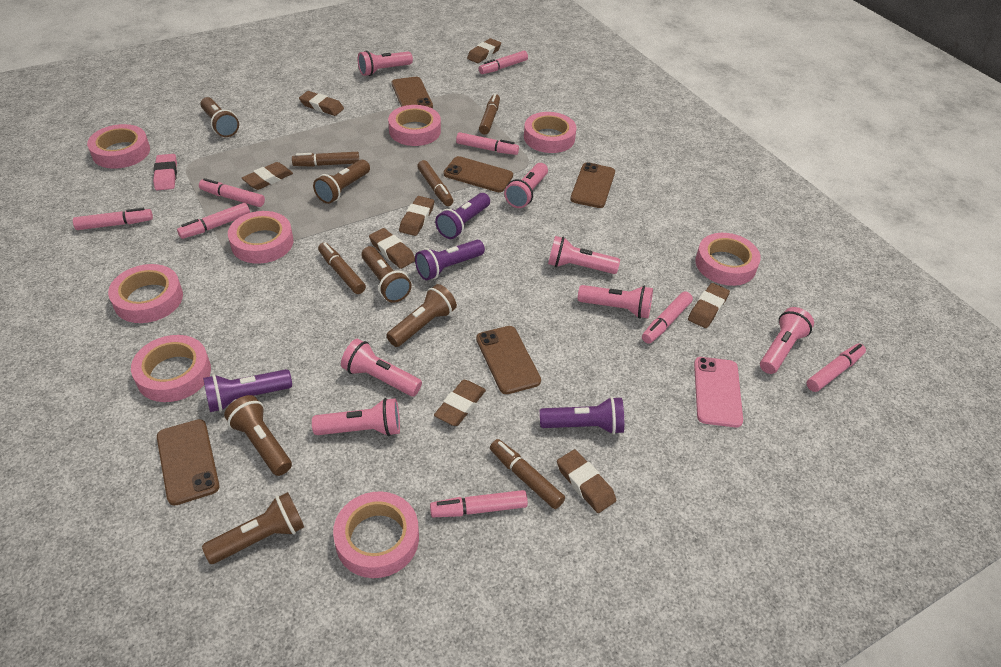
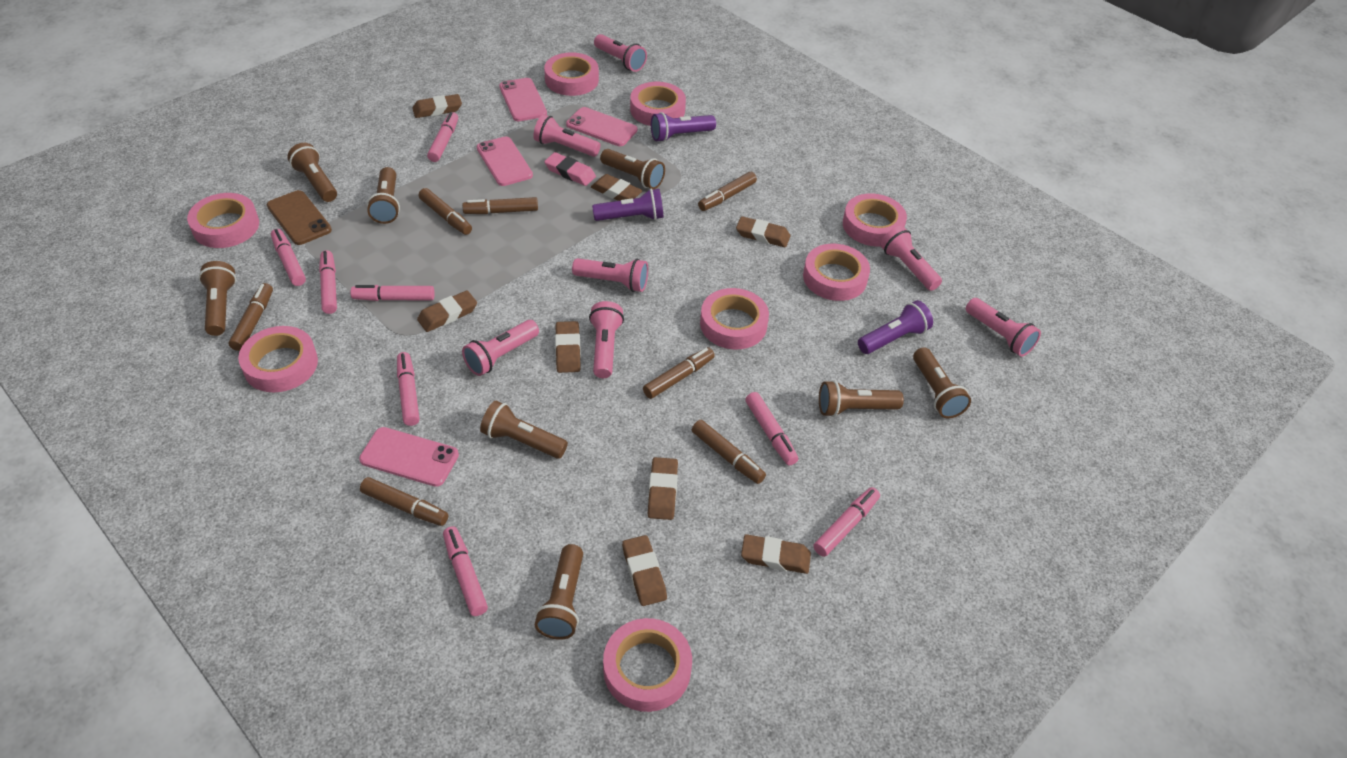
brown flashlight: [200,97,239,137] [202,492,304,564] [224,395,292,476] [313,160,370,204] [362,246,412,303] [386,284,457,347] = 6 -> [199,261,236,336] [287,143,337,202] [367,167,400,224] [480,401,568,459] [535,544,583,640] [600,149,665,189] [819,380,904,417] [913,347,971,419] = 8
brown marker: [292,152,359,167] [318,242,366,294] [417,160,454,206] [479,94,500,135] [490,439,565,509] = 5 -> [229,283,273,351] [360,477,448,526] [419,188,472,235] [462,197,538,214] [643,347,715,399] [692,420,766,484] [698,172,757,211] = 7
brown phone: [157,419,219,506] [392,77,433,108] [444,156,513,192] [476,326,541,394] [570,162,615,208] = 5 -> [267,190,332,245] = 1
pink phone: [694,357,743,428] = 1 -> [359,427,459,487] [477,136,533,186] [499,78,547,121] [566,107,637,146] = 4
purple flashlight: [203,369,292,412] [415,240,485,280] [435,193,490,239] [540,397,624,435] = 4 -> [592,189,663,221] [651,112,716,142] [858,300,933,354] = 3

